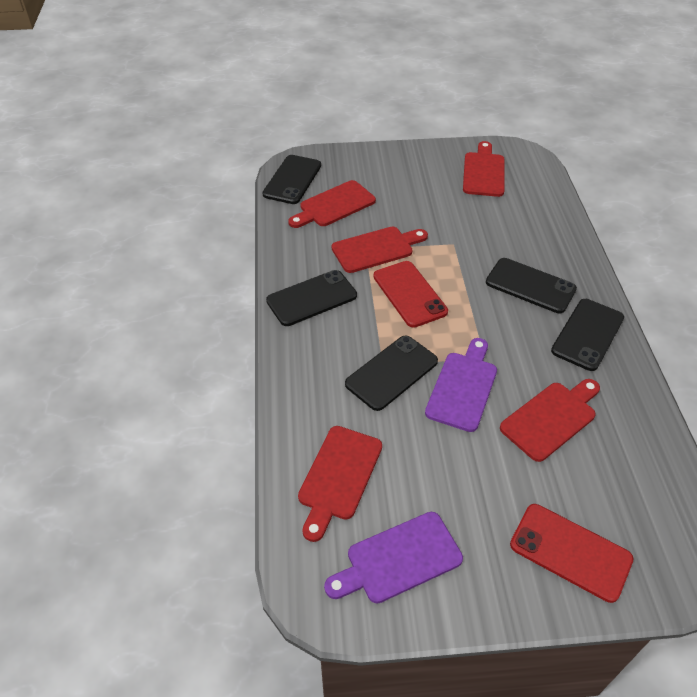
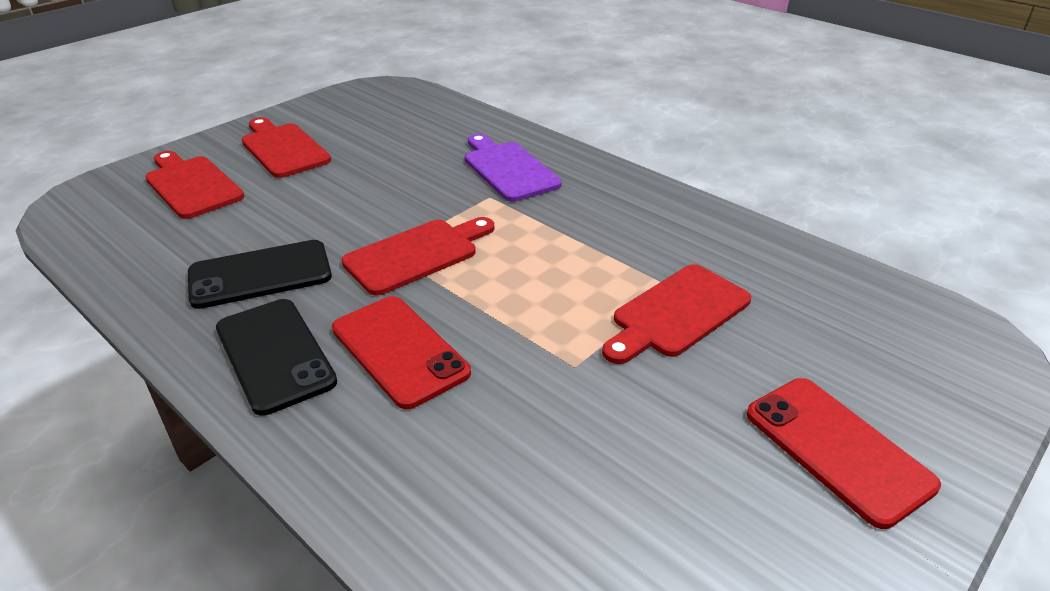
black phone: [262,155,321,204] [266,270,357,326] [345,336,438,411] [486,258,577,313] [551,299,624,371] = 5 -> [188,240,332,309] [216,299,337,416] = 2
purple cutting board: [324,512,463,604] [425,338,497,432] = 2 -> [465,134,562,202] = 1
red cutting board: [288,180,376,228] [298,426,382,542] [332,227,428,273] [463,141,505,197] [500,379,600,462] = 5 -> [145,151,244,219] [242,117,331,178] [342,217,494,295] [602,264,751,364] = 4

